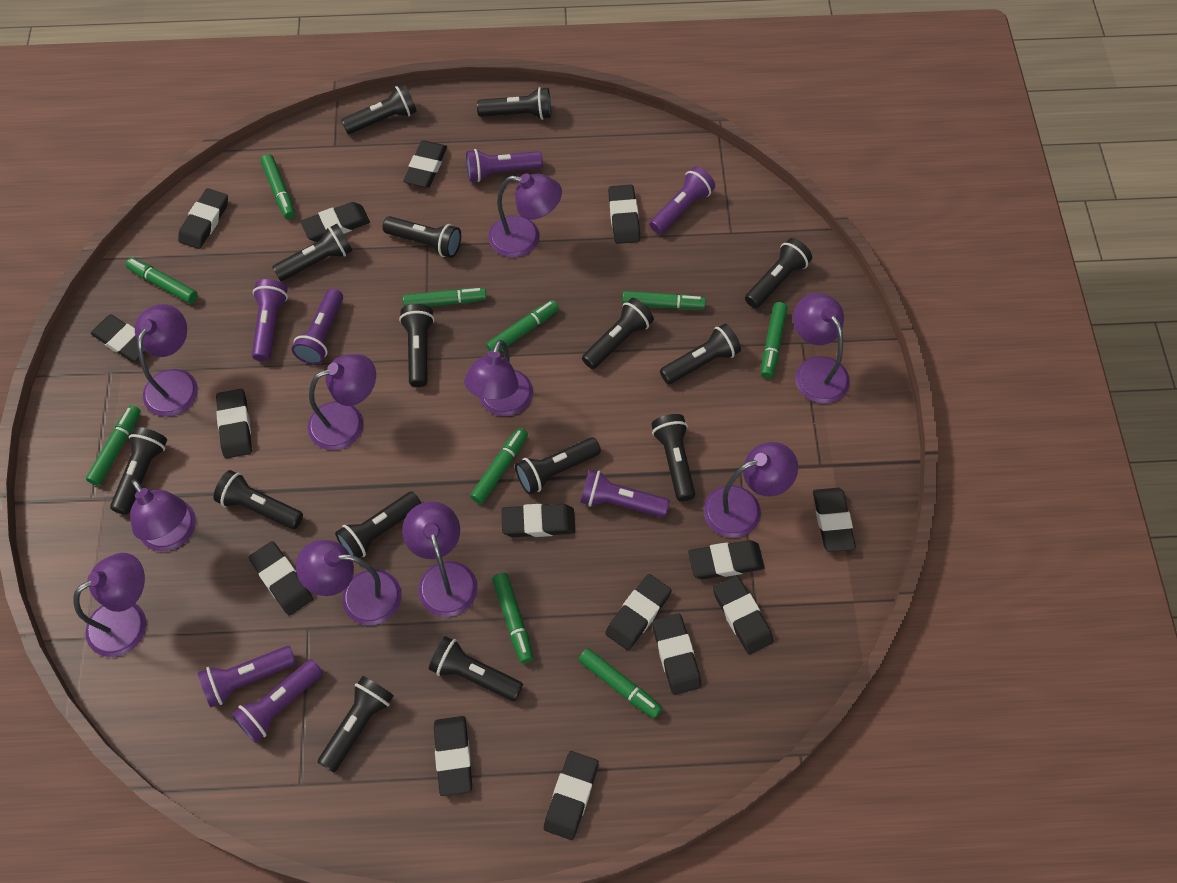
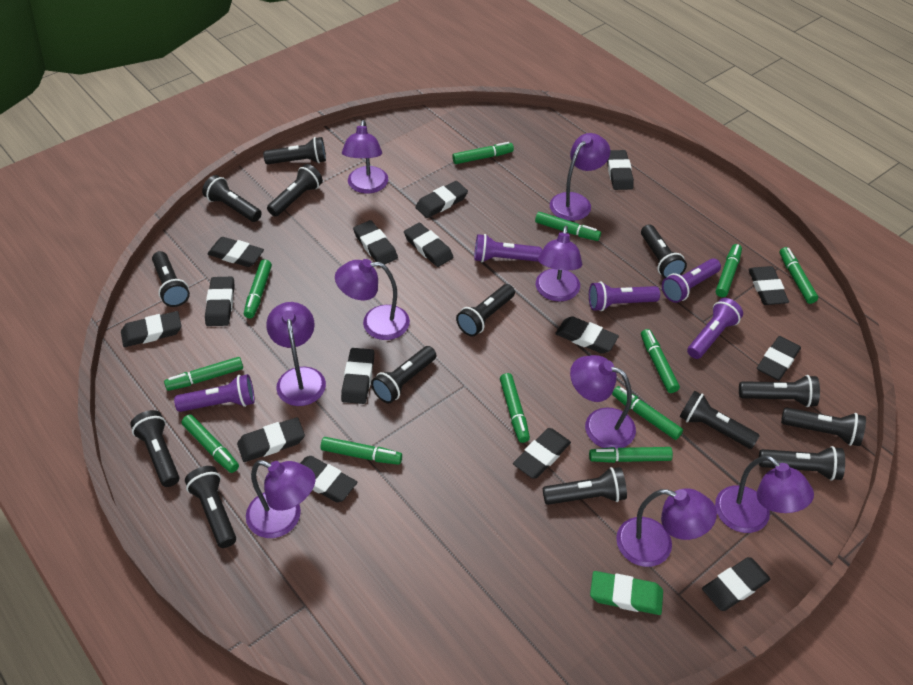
black flashlight: [110,427,167,515] [213,470,303,529] [272,224,352,281] [318,676,394,773] [335,492,421,558] [341,84,417,134] [383,216,461,258] [399,304,434,387] [429,636,523,701] [477,87,551,120] [515,437,601,494] [582,298,654,369] [651,414,695,501] [660,324,741,384] [745,238,812,308] = 15 -> [130,410,179,487] [152,251,190,307] [185,466,236,548] [202,175,262,222] [263,137,326,164] [267,164,323,217] [371,346,436,404] [456,284,515,336] [543,467,627,505] [641,224,687,278] [679,391,760,449] [739,375,820,407] [759,446,845,481] [781,407,866,446] = 14
green eraser: none = 0 -> [590,571,663,615] = 1
green marker: [86,405,141,486] [126,258,198,303] [260,154,295,219] [403,288,487,306] [470,428,528,504] [486,300,559,352] [492,573,533,663] [578,648,662,719] [622,291,706,310] [761,302,788,378] = 10 -> [164,357,243,391] [182,414,239,473] [244,260,272,318] [321,437,402,465] [452,142,514,164] [500,373,530,443] [535,212,601,241] [589,447,673,463] [612,386,683,440] [641,329,680,393] [716,244,742,297] [780,247,818,304] = 12
purple flashlight: [198,646,296,707] [231,659,323,743] [252,279,288,361] [292,288,343,365] [466,149,543,182] [580,469,670,517] [650,167,715,234] = 7 -> [174,374,255,412] [474,234,542,262] [589,282,660,311] [662,258,721,303] [687,298,743,359] = 5
purple lamp: [73,553,146,657] [130,479,196,551] [135,304,198,417] [296,540,401,625] [308,354,376,450] [402,502,478,617] [464,340,533,416] [488,173,562,257] [704,442,798,538] [793,293,850,404] = 10 -> [246,460,315,538] [266,302,326,406] [335,259,410,340] [342,120,388,194] [536,226,582,302] [550,133,610,221] [570,355,636,449] [616,488,717,567] [715,455,814,533] = 9

